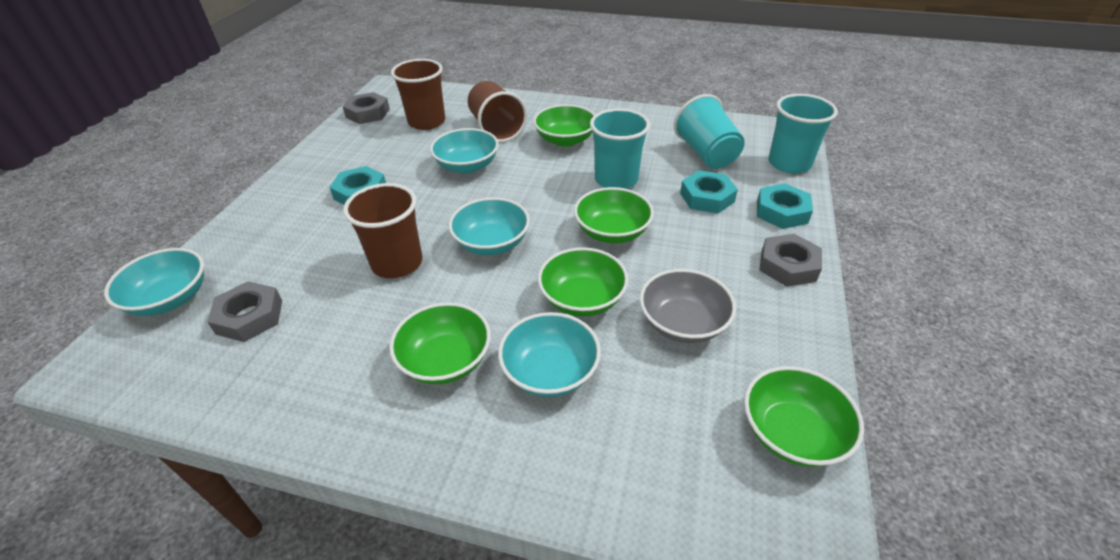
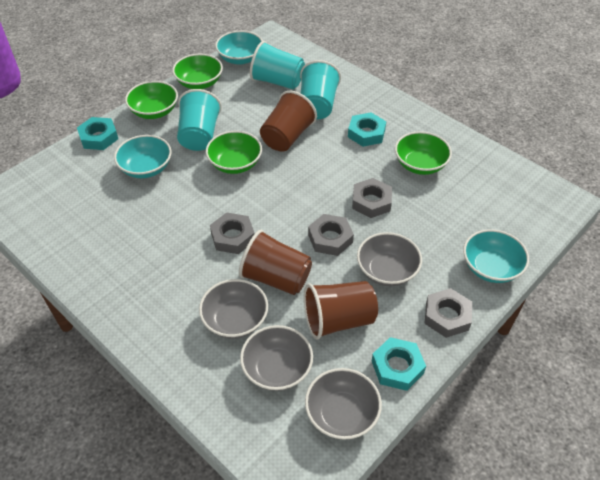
green bowl: [389,302,491,384] [533,104,595,147] [538,247,629,317] [574,187,654,243] [744,366,864,467] = 5 -> [125,81,178,119] [172,54,223,89] [206,131,262,174] [395,131,452,175] = 4
grey bowl: [640,269,736,343] = 1 -> [199,279,268,339] [240,325,313,391] [305,368,382,440] [357,232,422,286] = 4
grey nut: [207,281,282,342] [342,92,390,124] [759,234,822,287] = 3 -> [210,212,255,254] [308,214,354,256] [352,178,392,218] [424,288,472,338] = 4
turquoise bowl: [104,248,204,316] [430,128,498,174] [449,197,530,255] [498,312,601,397] = 4 -> [114,135,172,178] [215,31,263,65] [463,229,529,283] = 3

